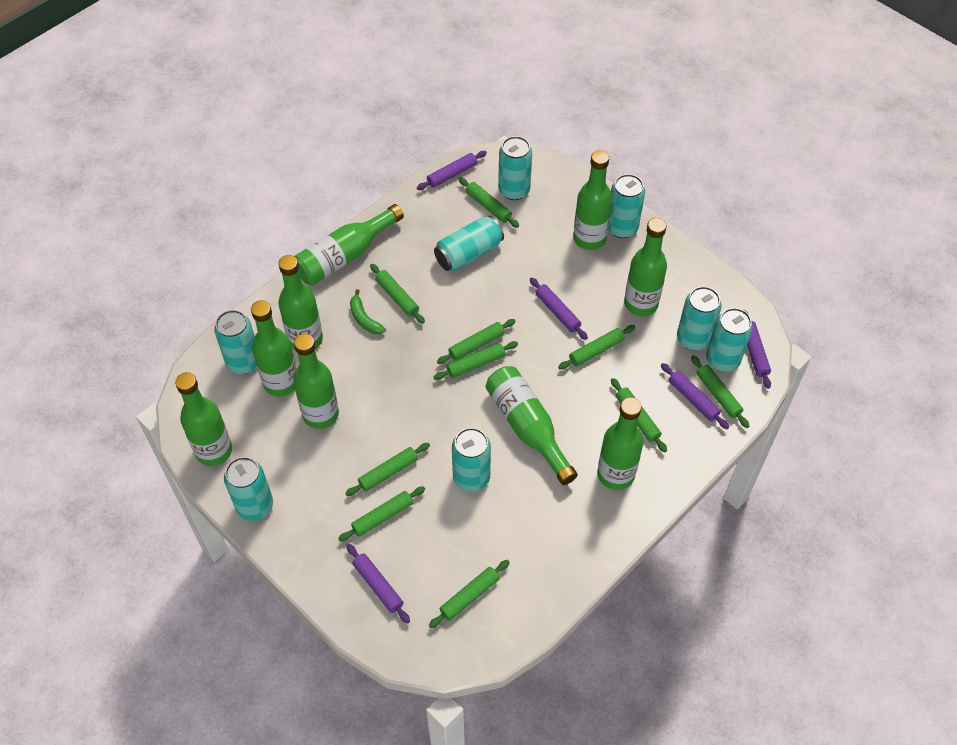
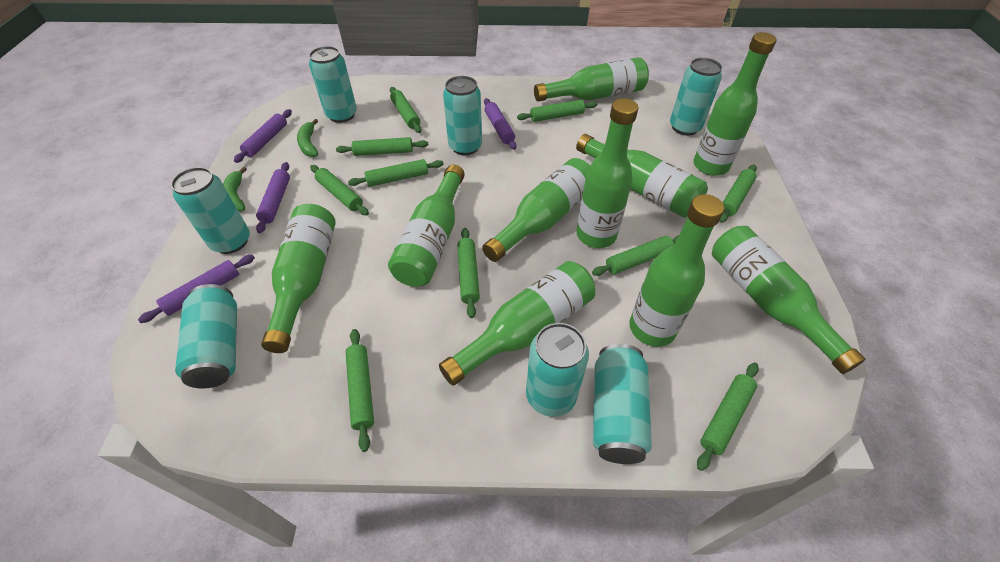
green banana: [350,289,386,334] = 1 -> [223,167,247,212] [297,119,318,157] = 2
green bottle: [175,372,232,466] [251,300,297,397] [278,255,323,351] [293,334,339,429] [294,204,404,285] [486,366,578,485] [573,150,612,250] [597,397,643,490] [624,218,667,316] = 9 -> [261,204,336,353] [388,165,465,287] [439,261,595,386] [482,158,590,262] [534,57,649,102] [576,98,638,248] [576,134,708,218] [629,194,724,347] [693,32,777,176] [712,226,865,374] = 10
purple rolling pin: [346,544,410,624] [417,151,487,190] [530,277,588,340] [661,363,729,429] [744,310,771,389] = 5 -> [138,255,255,323] [234,109,292,163] [256,162,290,233] [484,98,516,150] = 4
turquoise can: [214,310,257,374] [224,457,273,521] [434,216,504,271] [452,428,491,492] [498,136,532,200] [608,174,645,238] [677,286,722,351] [706,308,753,372] = 8 -> [171,167,250,254] [175,284,237,389] [309,46,357,123] [443,76,482,155] [526,323,589,417] [593,344,652,464] [670,58,722,136] = 7

